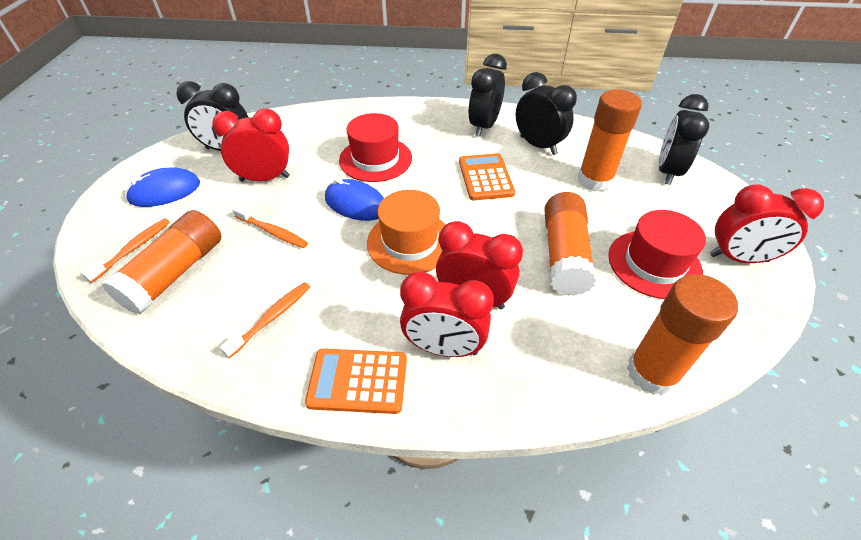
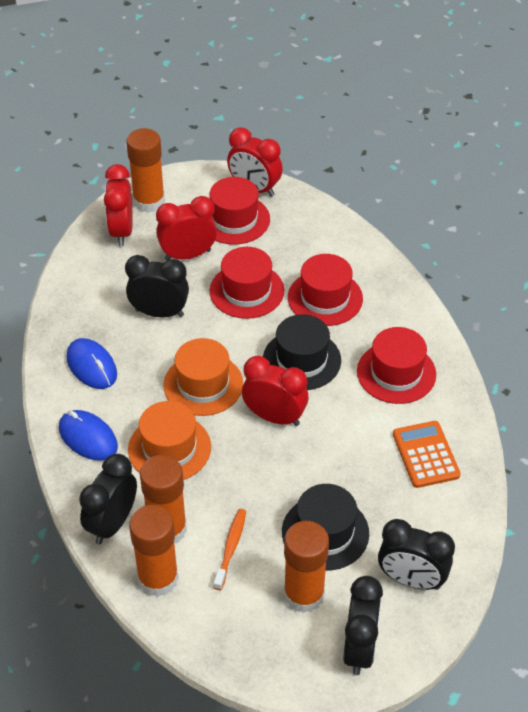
black hat: none = 0 -> [263,314,341,390] [282,484,369,570] = 2
orange calculator: [305,348,407,414] [459,153,515,200] = 2 -> [393,421,461,488] = 1
orange hat: [367,190,446,275] = 1 -> [128,401,211,480] [163,338,243,416] = 2
orange toothbrush: [81,218,170,283] [220,282,310,358] [232,206,308,248] = 3 -> [213,509,246,590] = 1
red hat: [339,113,412,182] [608,210,706,299] = 2 -> [209,247,284,319] [210,177,270,245] [288,254,363,326] [357,327,436,404] = 4

